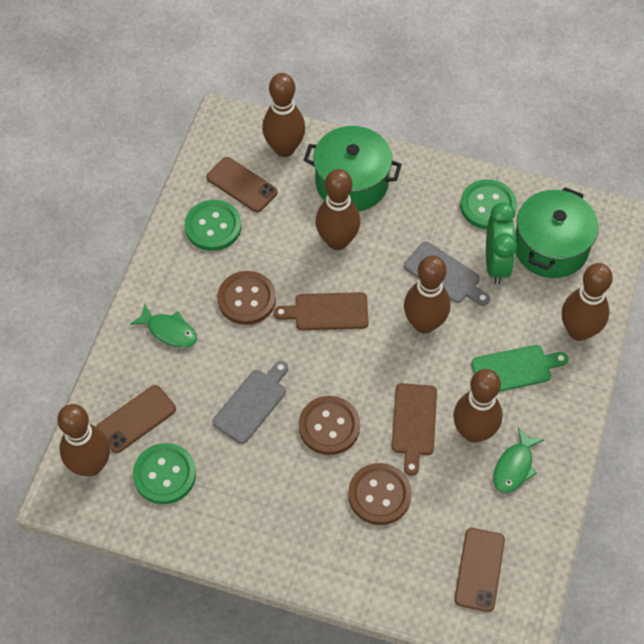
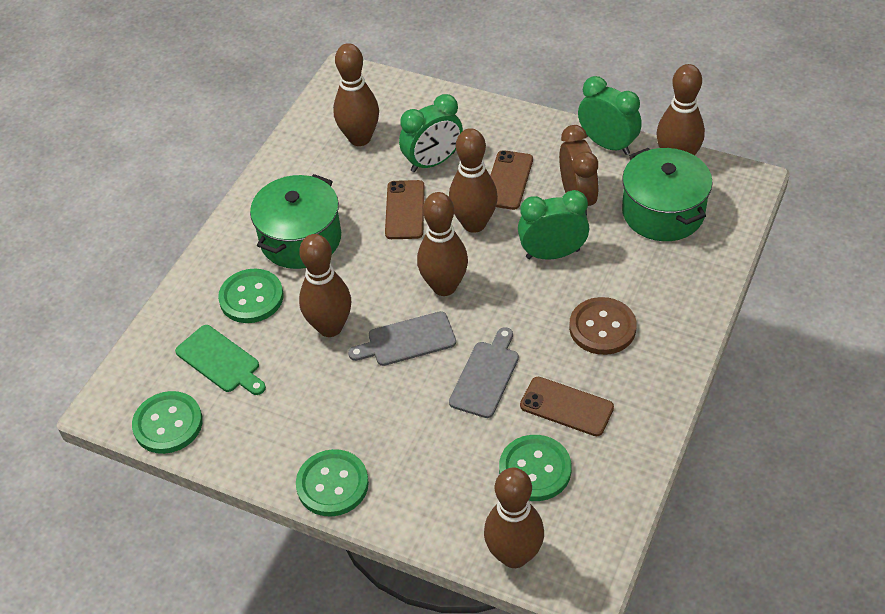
brown button: [217,271,276,325] [299,396,360,455] [348,463,412,525] = 3 -> [569,297,637,355] = 1
brown clock: none = 0 -> [559,125,599,216] = 1
brown cutting board: [274,292,368,330] [392,383,437,476] = 2 -> none = 0
green button: [133,443,196,504] [185,200,241,251] [460,179,517,229] = 3 -> [132,391,203,454] [218,269,283,323] [296,449,369,517] [499,435,572,501] = 4
green clock: [486,202,517,284] = 1 -> [399,94,463,172] [518,190,589,260] [578,76,642,155] = 3
green fish: [130,304,197,348] [493,427,544,493] = 2 -> none = 0

